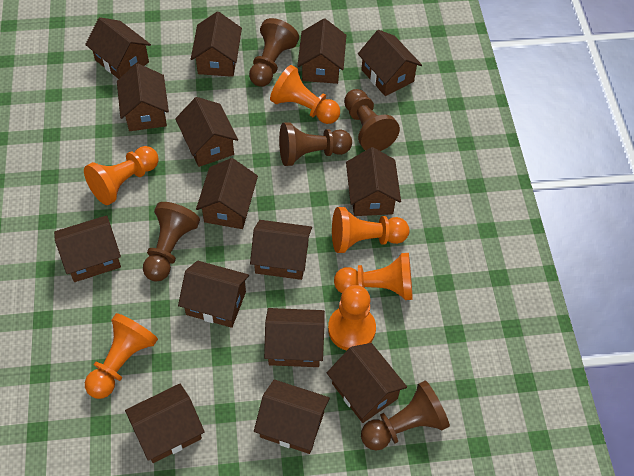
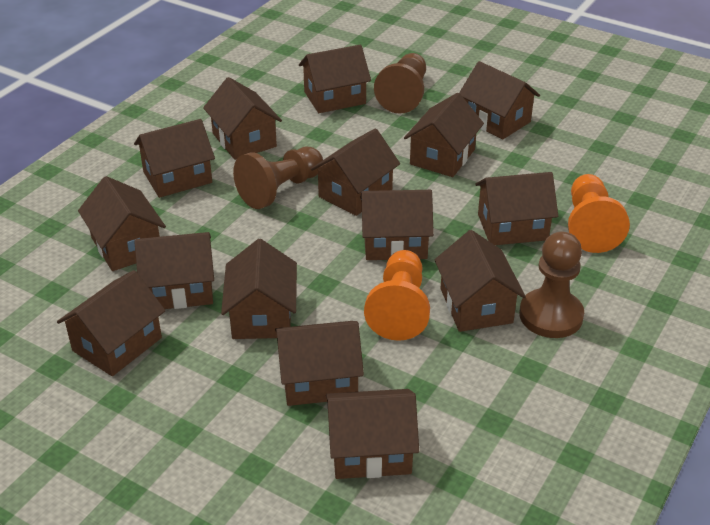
brown pawn: [143,202,200,282] [249,18,299,87] [279,122,352,166] [344,89,400,151] [361,380,450,451] = 5 -> [233,147,323,209] [374,53,426,114] [519,232,584,338] = 3
orange pawn: [84,146,159,205] [85,313,158,399] [270,65,340,124] [328,285,376,350] [332,207,410,253] [334,253,413,300] = 6 -> [364,250,430,341] [568,174,630,253] = 2

